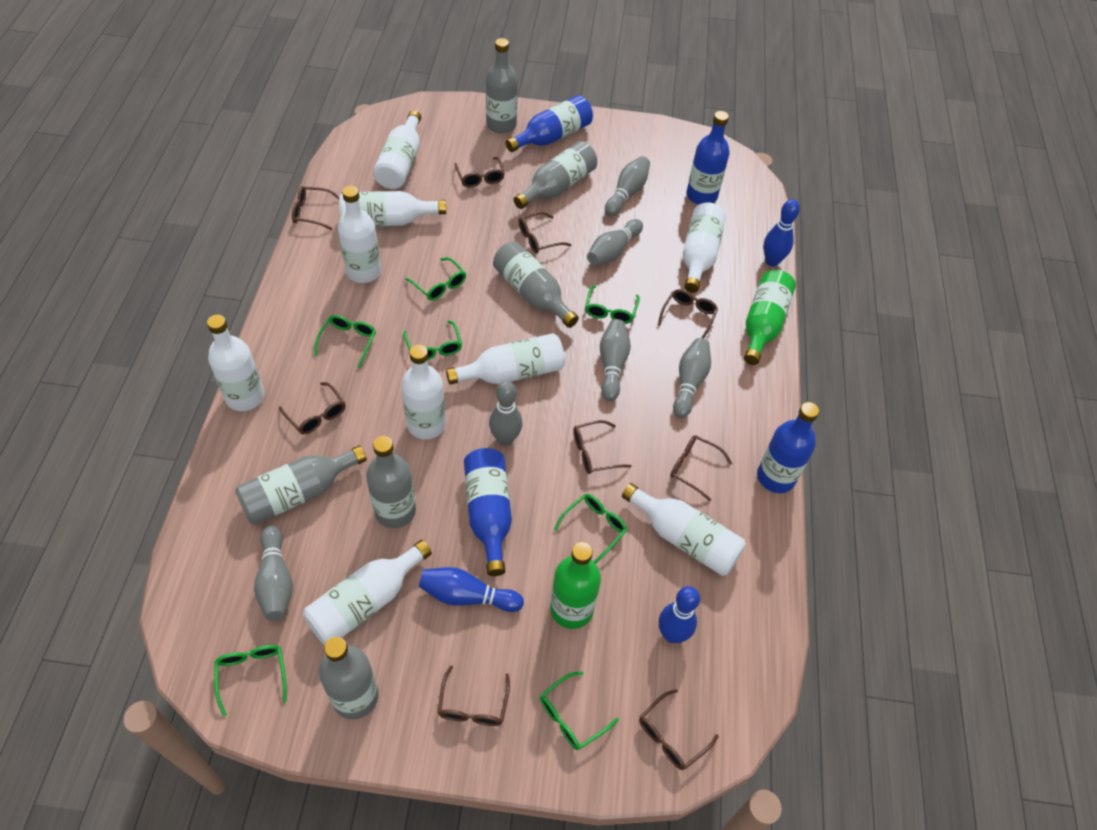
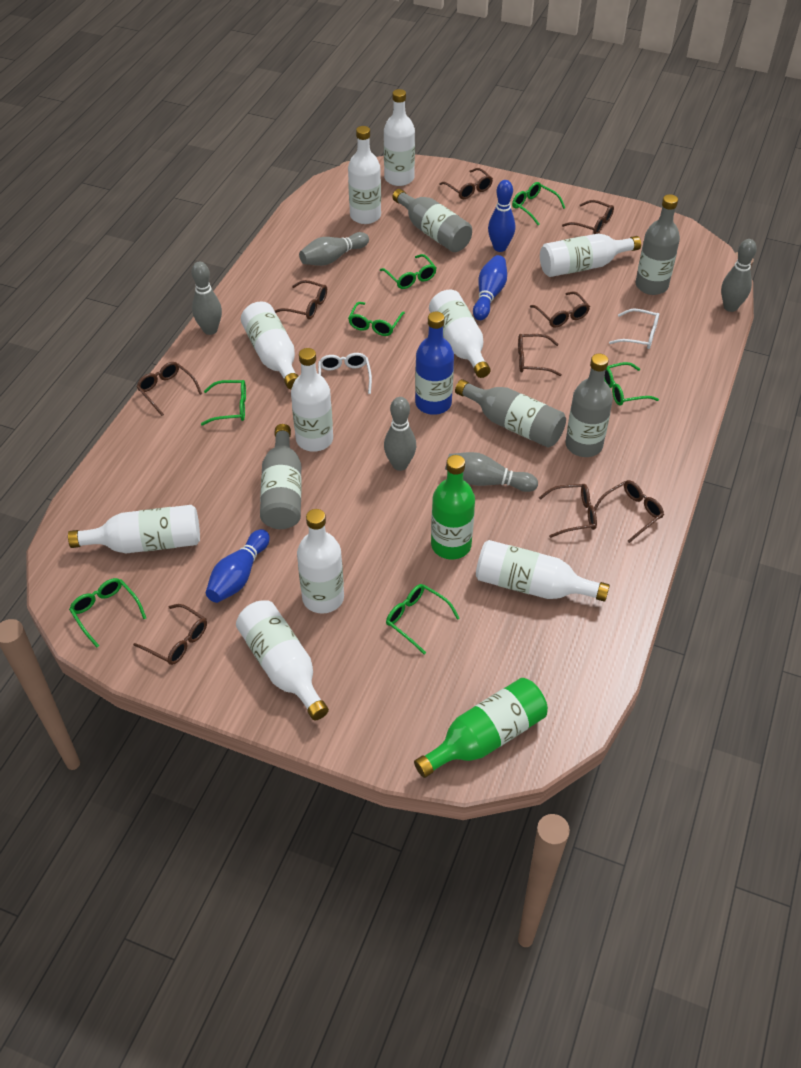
blue bottle: [464,448,512,576] [506,95,593,152] [687,111,730,205] [757,402,819,493] = 4 -> [415,312,454,415] = 1
grey bottle: [235,445,367,525] [319,637,379,720] [366,436,416,528] [486,38,518,134] [493,242,579,328] [514,141,597,209] = 6 -> [260,424,302,529] [392,189,472,252] [455,379,566,448] [565,354,613,457] [635,194,680,295] = 5
grey bowling pin: [254,525,293,621] [489,381,522,446] [587,219,643,265] [600,319,631,401] [605,156,650,216] [673,338,711,418] = 6 -> [192,262,222,335] [299,232,369,266] [384,397,416,471] [445,452,538,492] [721,239,757,312] = 5
white bottle: [207,315,264,411] [303,540,432,645] [338,186,381,283] [339,191,446,227] [373,110,421,189] [401,345,446,439] [446,333,565,385] [622,483,746,576] [683,202,726,293] = 9 -> [68,505,200,553] [236,600,329,720] [241,302,299,389] [291,348,333,452] [297,509,344,614] [348,126,381,224] [384,89,415,186] [429,290,491,378] [476,540,610,602] [540,234,641,277] = 10
white glasses: none = 0 -> [318,353,372,394] [609,309,659,349] = 2

